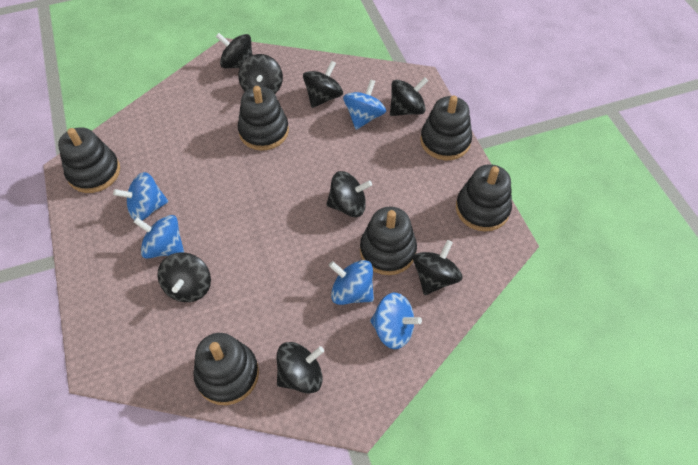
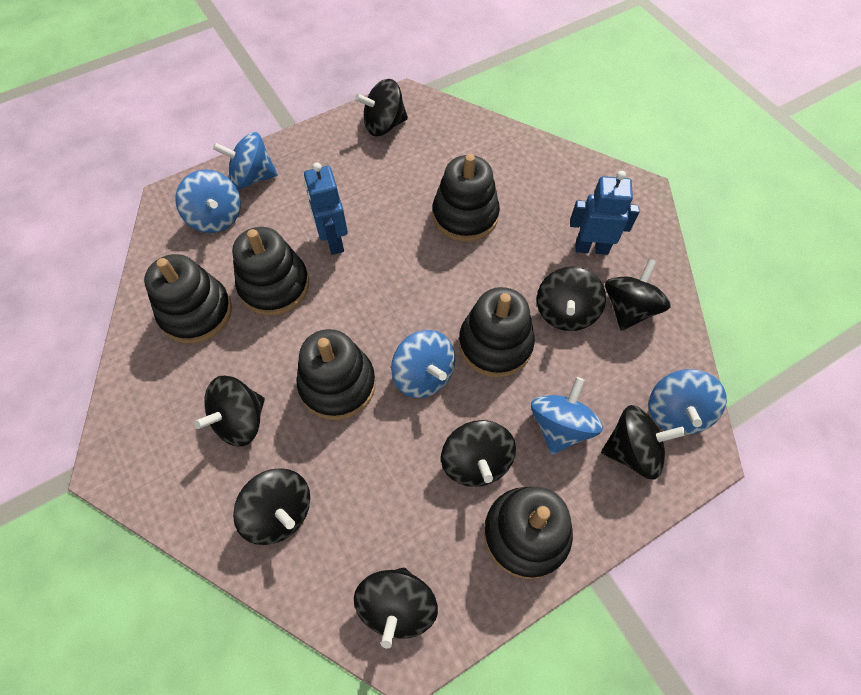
blue robot: none = 0 -> [304,162,348,255] [570,171,639,255] = 2

